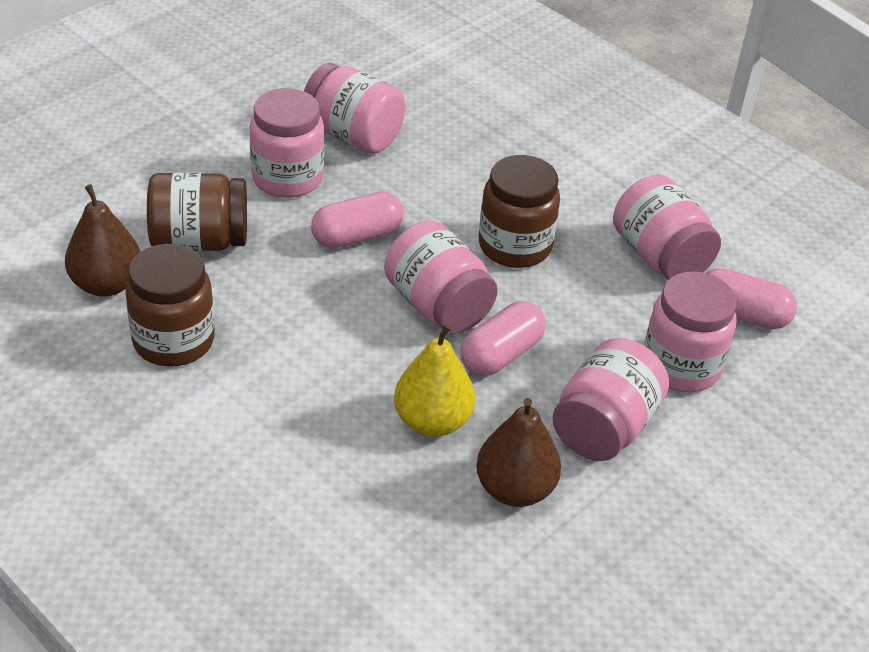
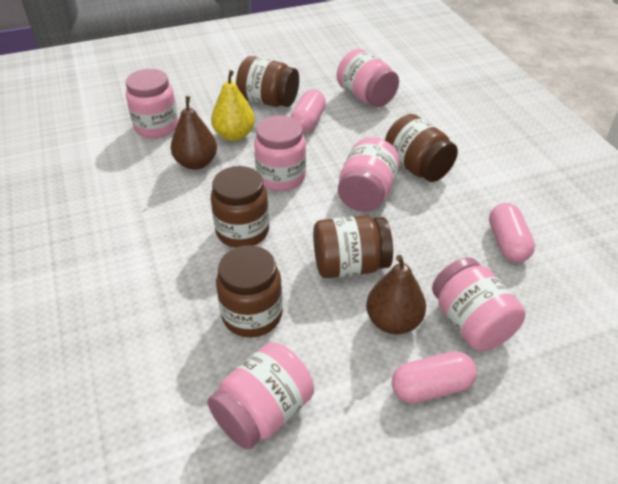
brown jar: [125,244,214,367] [147,173,247,251] [479,155,560,268] = 3 -> [211,166,269,248] [216,245,283,337] [236,56,299,107] [313,215,393,278] [385,114,458,182] = 5

